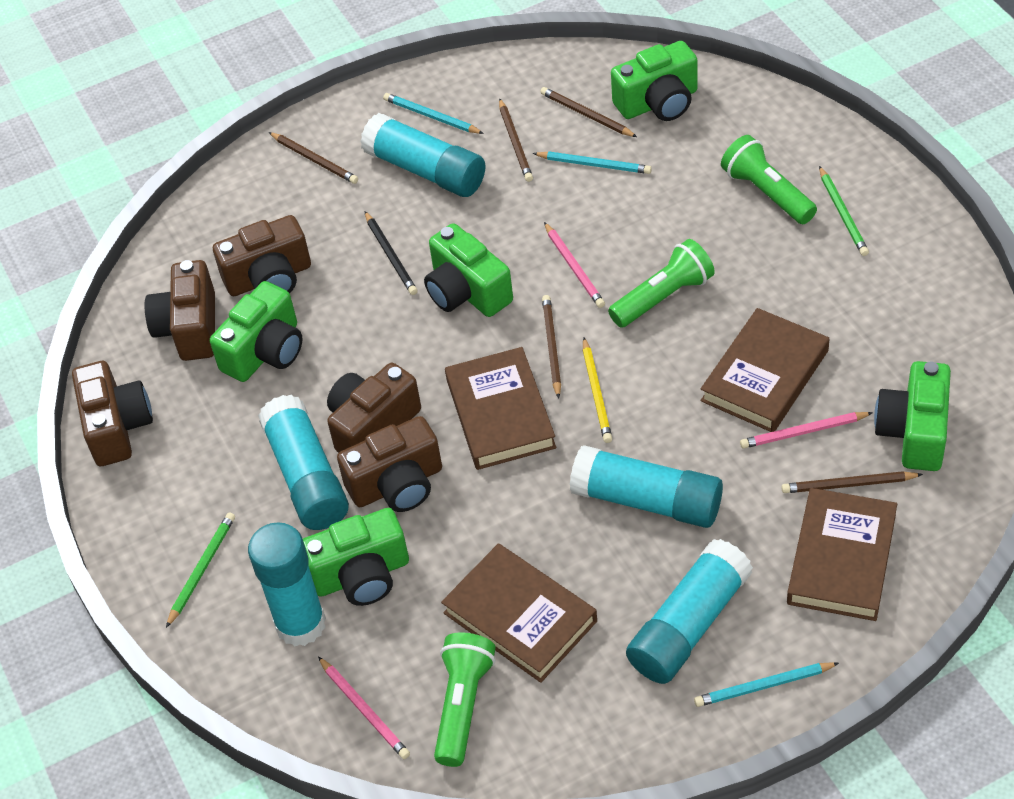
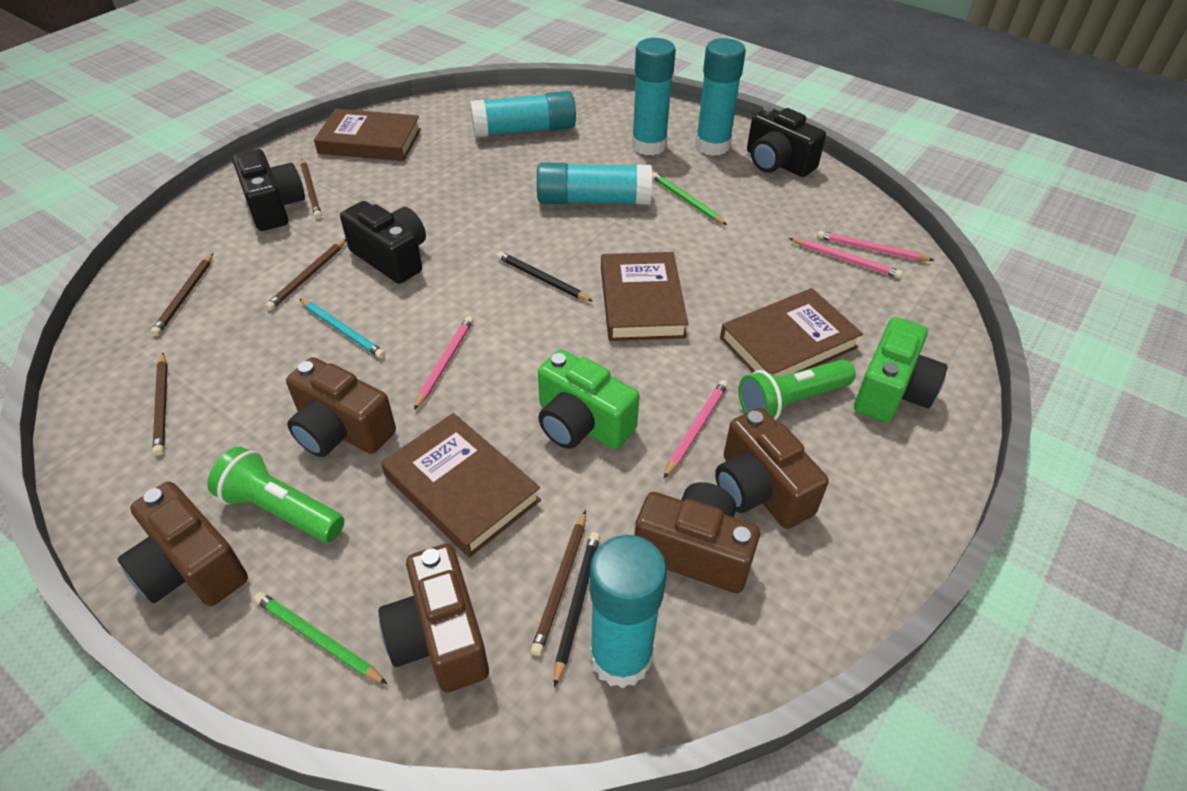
black camera: none = 0 -> [232,149,305,231] [340,201,426,284] [747,106,826,177] = 3
black pencil: [365,211,418,295] = 1 -> [497,251,593,302] [554,532,600,688] = 2
green camera: [210,281,302,382] [303,508,409,606] [424,223,513,317] [611,41,698,121] [874,361,951,471] = 5 -> [538,350,640,449] [854,317,948,423] = 2
green flashlight: [434,632,496,767] [608,239,715,328] [721,135,817,224] = 3 -> [207,446,345,542] [738,359,856,420] = 2
pink pencil: [318,657,410,759] [544,222,605,308] [740,412,873,449] = 3 -> [414,316,473,410] [664,380,728,478] [789,238,903,278] [817,231,935,261] = 4
turquoise pencil: [383,93,484,134] [533,152,652,174] [694,662,839,707] = 3 -> [300,299,385,358] = 1
yellow pencil: [583,338,612,443] = 1 -> none = 0

